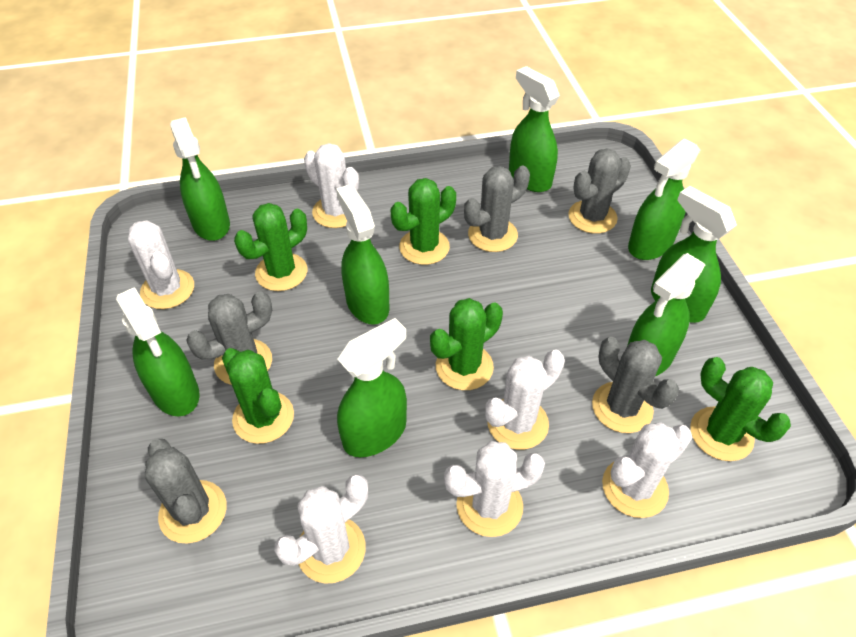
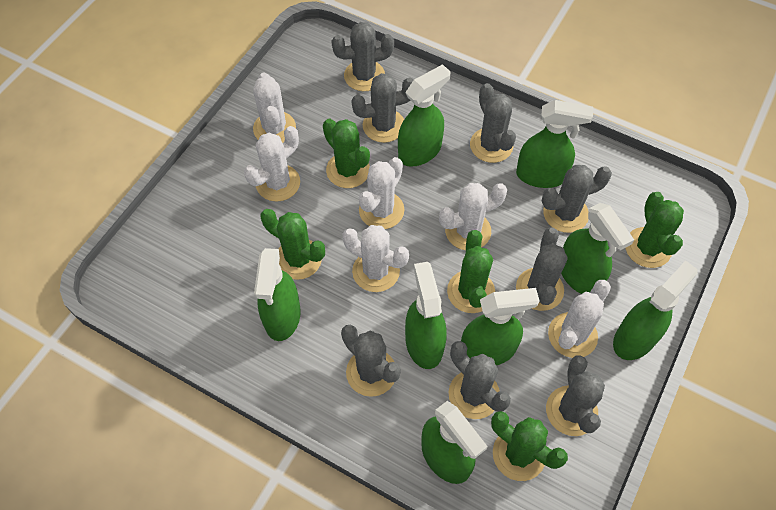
grey cactus: [145,439,227,543] [186,291,272,385] [464,166,530,252] [568,148,631,234] [592,337,679,433] = 5 -> [331,22,394,91] [341,325,401,397] [351,73,413,143] [449,341,511,419] [470,83,516,163] [516,228,568,311] [542,165,612,233] [546,355,605,436] = 8

